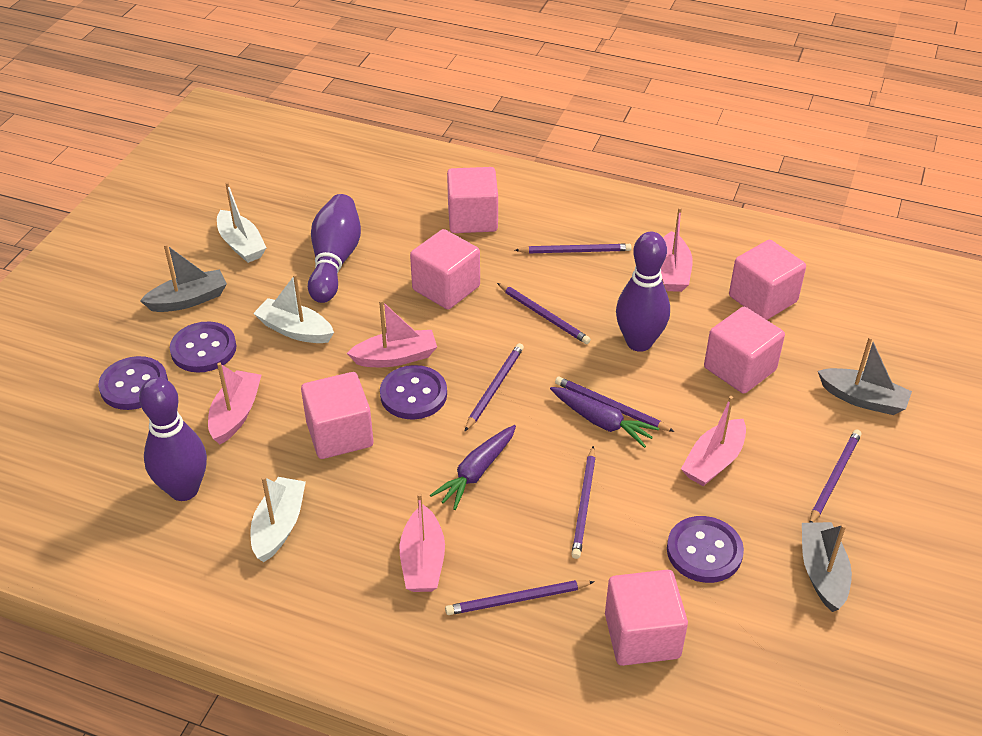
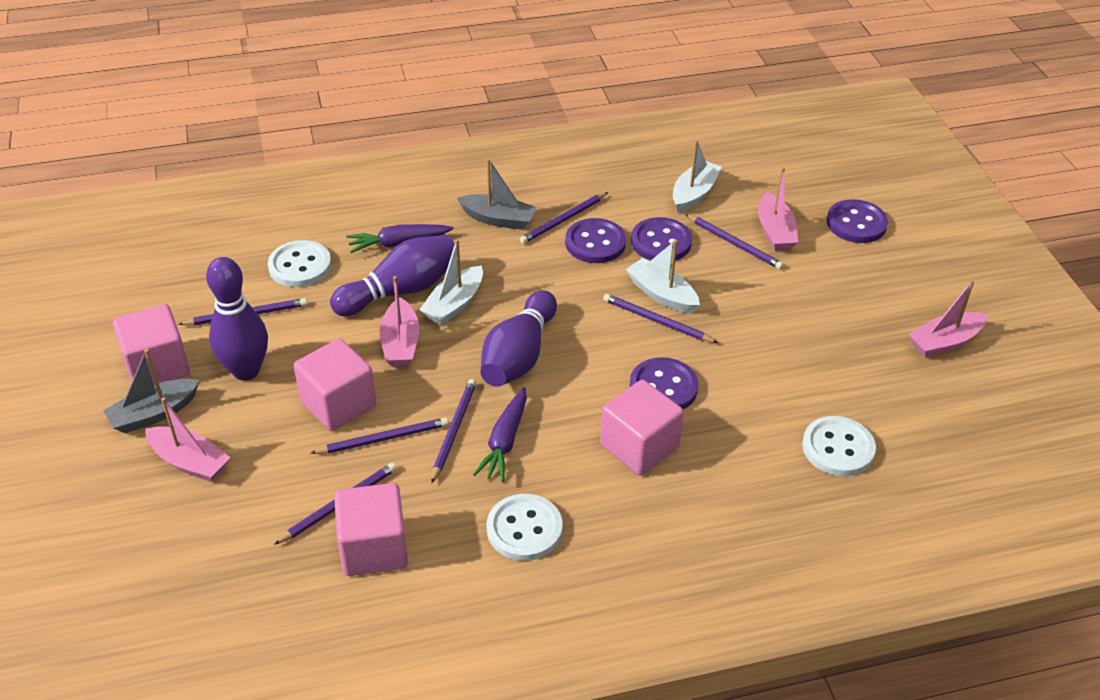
grey boat: [140,244,227,312] [802,522,852,612] [818,337,912,415] = 3 -> [103,349,200,433] [457,159,537,230] = 2
pink boat: [208,362,261,444] [347,300,437,367] [399,493,445,592] [661,207,693,292] [681,396,746,486] = 5 -> [145,397,231,482] [380,276,419,367] [758,167,798,251] [908,280,987,358] = 4
pink cube: [301,372,373,459] [410,229,480,309] [447,167,498,233] [605,570,688,666] [704,307,785,393] [729,240,806,320] = 6 -> [113,304,190,384] [294,339,376,431] [334,483,408,576] [600,380,684,475] = 4
white button: none = 0 -> [268,240,331,287] [487,494,562,561] [802,416,876,476] = 3

